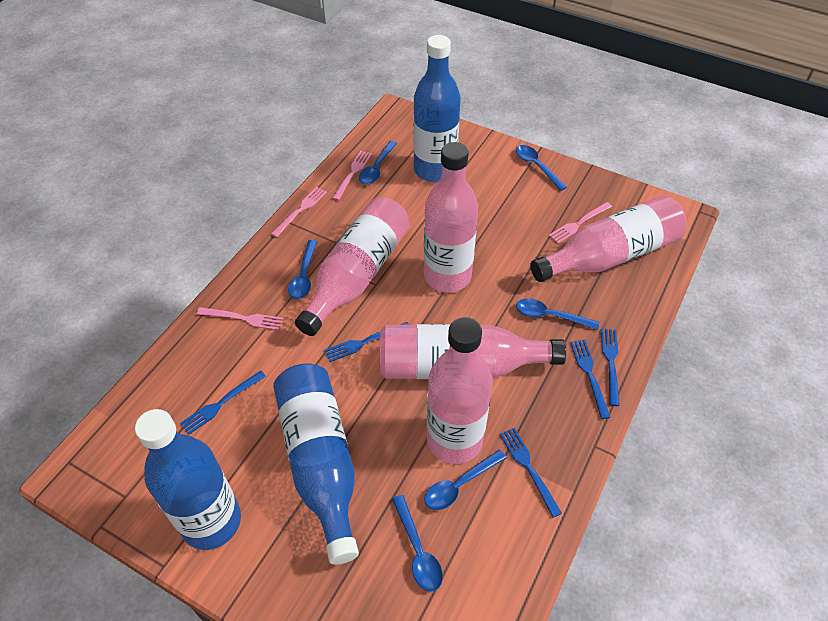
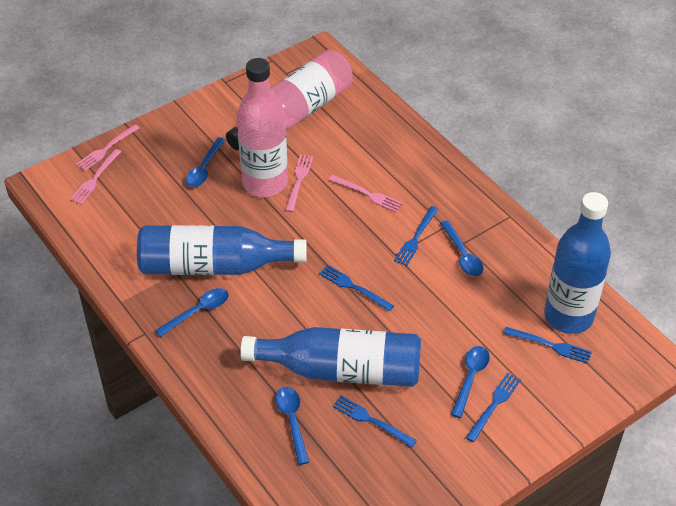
blue spoon: [288,240,317,300] [359,141,397,184] [392,495,443,592] [425,450,507,510] [516,145,567,191] [516,298,599,330] = 6 -> [155,288,229,337] [185,137,225,187] [275,387,309,465] [440,220,483,277] [451,346,490,418] = 5
pink bottle: [295,197,410,336] [380,324,566,379] [424,142,478,293] [427,317,493,464] [530,196,686,282] = 5 -> [226,50,353,150] [237,58,288,197] = 2

